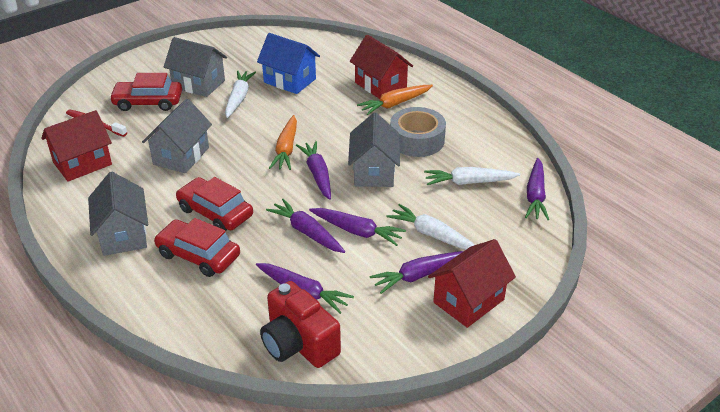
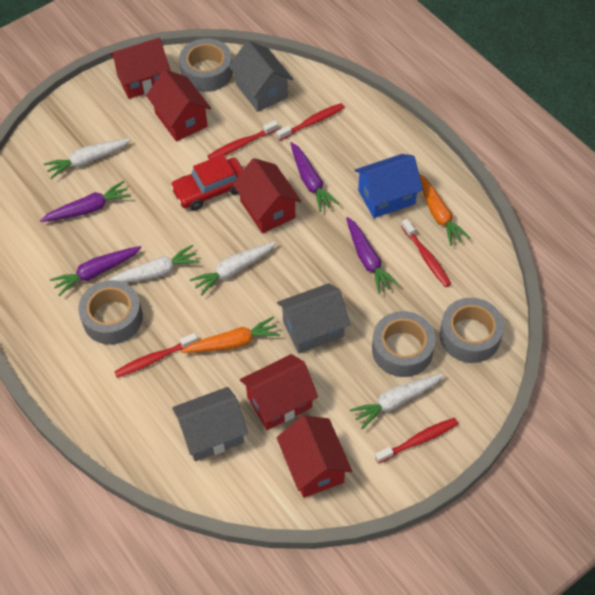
grey house: [88,172,148,256] [142,99,212,173] [164,37,227,97] [348,113,400,187] = 4 -> [172,387,248,461] [229,40,293,112] [277,283,350,353] = 3
grey tape: [390,107,446,157] = 1 -> [78,280,143,345] [179,38,233,92] [372,311,436,377] [440,298,504,363] = 4
purple carrot: [256,263,354,314] [266,199,345,253] [296,141,331,200] [309,208,406,246] [369,251,463,294] [525,158,549,220] = 6 -> [40,181,131,222] [50,246,142,296] [291,142,339,212] [346,217,399,294] = 4
red camera: [260,281,341,368] = 1 -> none = 0
red car: [109,73,182,111] [154,218,240,277] [176,177,253,231] = 3 -> [170,154,243,211] = 1
red house: [41,110,112,182] [350,35,413,99] [428,239,516,328] = 3 -> [109,38,170,99] [146,70,211,142] [233,158,301,233] [240,354,318,430] [277,415,352,498] = 5
red toothbrush: [66,110,127,137] = 1 -> [114,333,198,378] [208,120,279,160] [276,103,345,141] [375,418,458,464] [401,219,451,287] = 5
white carrot: [225,71,256,118] [387,204,475,250] [424,167,520,185] = 3 -> [44,138,131,179] [109,245,200,283] [190,242,276,296] [350,373,444,429] = 4

